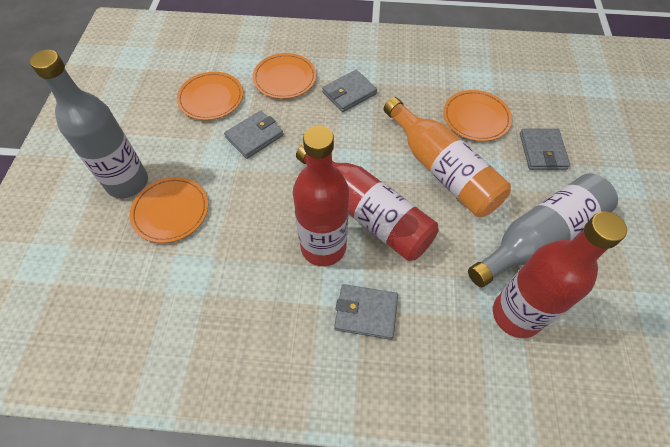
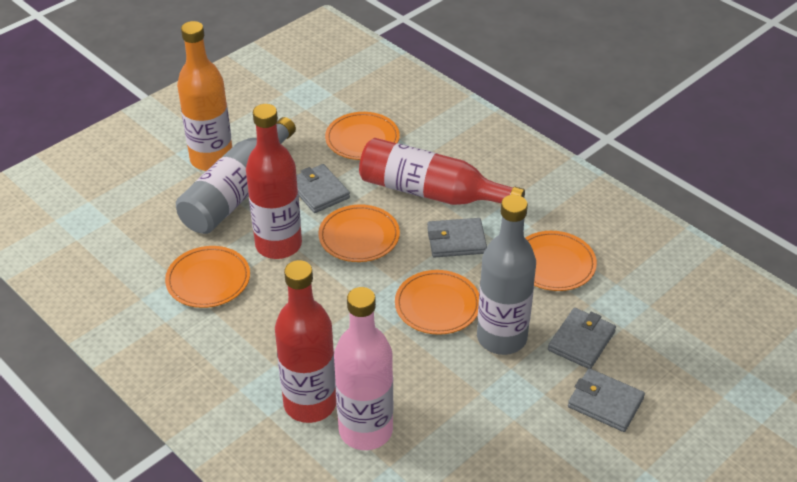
orange plate: [130,177,208,243] [177,72,243,120] [252,53,316,99] [443,90,512,141] = 4 -> [165,246,250,308] [318,204,400,262] [325,112,400,160] [395,270,479,335] [525,231,597,291] = 5
pink bottle: none = 0 -> [334,287,393,450] = 1

